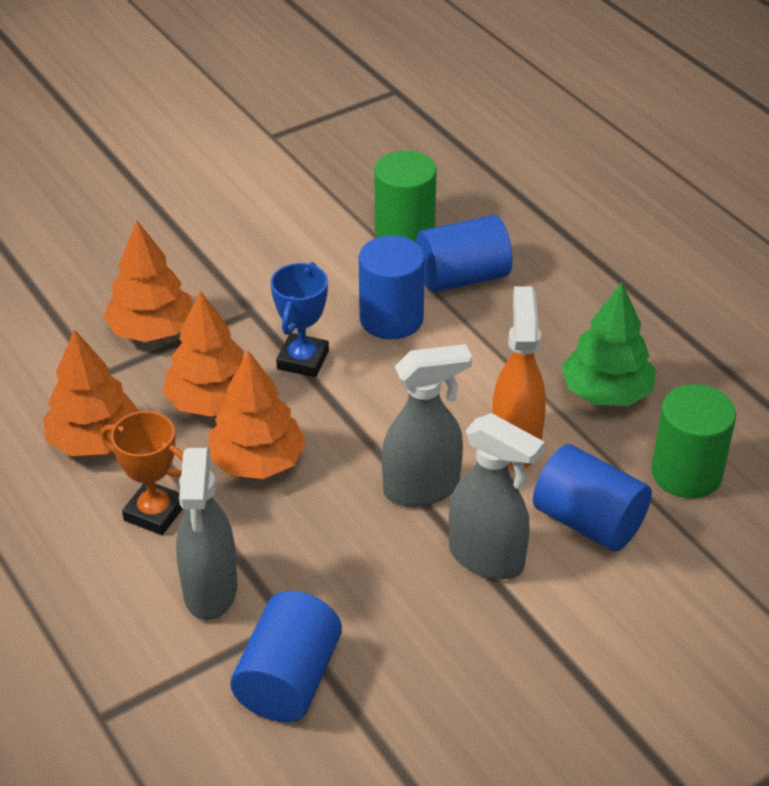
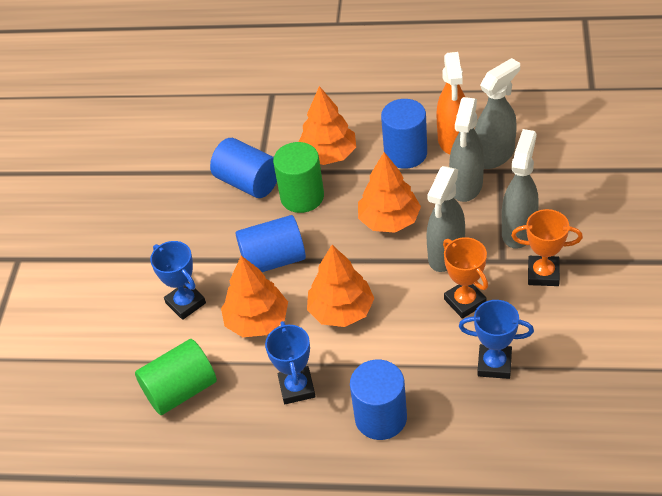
blue trophy: [271,262,329,377] = 1 -> [150,241,206,320] [265,321,316,404] [459,300,534,379] = 3
green tree: [561,282,656,406] = 1 -> none = 0
grey spray bottle: [176,448,237,620] [382,344,472,507] [449,413,545,579] = 3 -> [427,166,465,272] [449,97,484,202] [475,58,520,169] [502,129,539,249] = 4
orange trophy: [100,411,183,535] = 1 -> [443,237,488,319] [511,209,583,286] = 2

